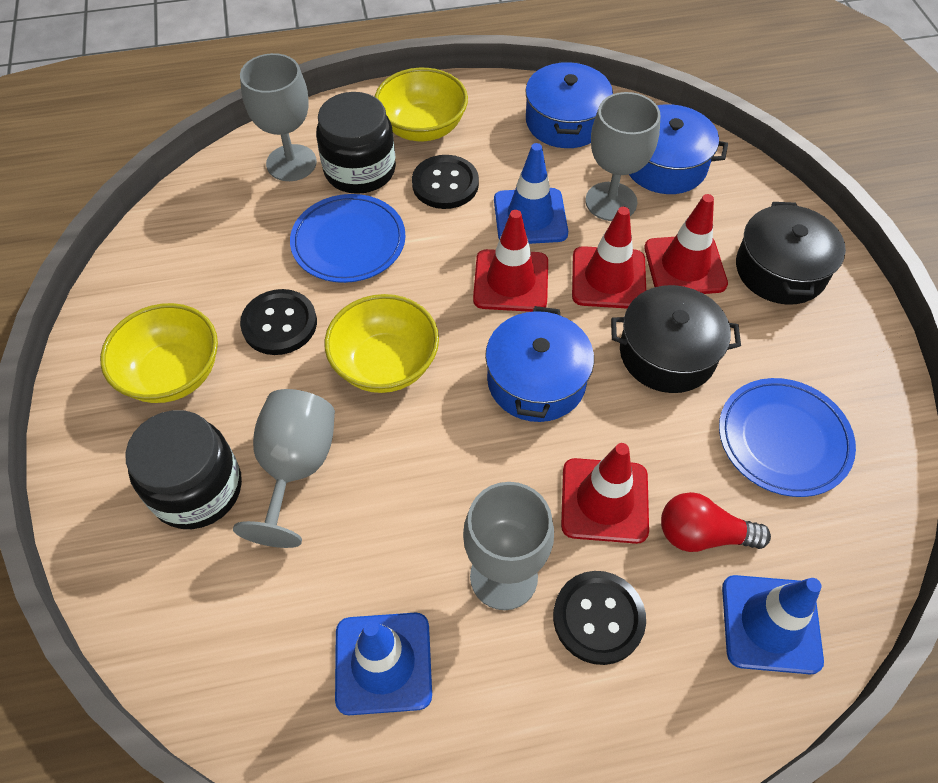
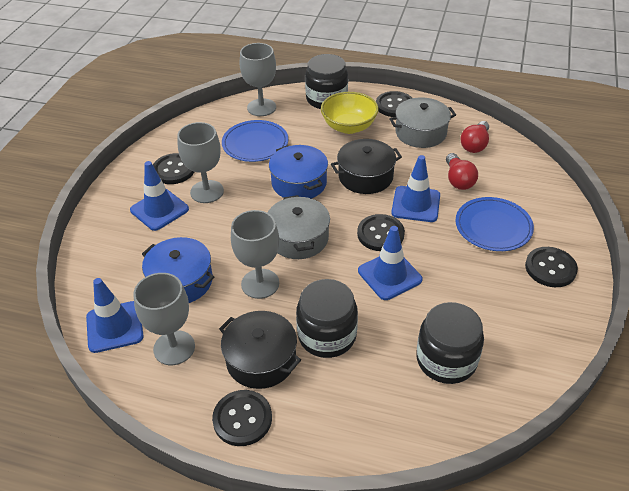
black button: [240,289,317,355] [412,155,479,209] [553,571,646,665] = 3 -> [153,153,194,184] [212,390,272,446] [357,214,405,251] [376,91,412,117] [525,247,578,287] = 5
black jar: [125,410,242,529] [316,92,396,194] = 2 -> [296,279,358,358] [305,54,348,109] [416,302,484,384] = 3
blue pot: [485,306,594,422] [525,61,613,148] [629,104,728,194] = 3 -> [142,237,214,303] [269,145,328,199] = 2
blue traffic cone: [335,613,432,715] [494,143,568,244] [722,575,824,674] = 3 -> [86,278,144,353] [130,161,189,231] [358,226,423,300] [391,155,440,222] = 4
grey pot: none = 0 -> [268,195,330,259] [389,98,456,148] = 2
red light bulb: [661,492,771,552] = 1 -> [446,153,478,190] [460,121,489,153] = 2
red traffic cone: [473,210,548,312] [561,443,649,544] [572,207,646,308] [644,194,728,294] = 4 -> none = 0
yellow bowl: [100,303,218,403] [324,294,439,393] [375,68,468,141] = 3 -> [321,92,379,134] = 1

